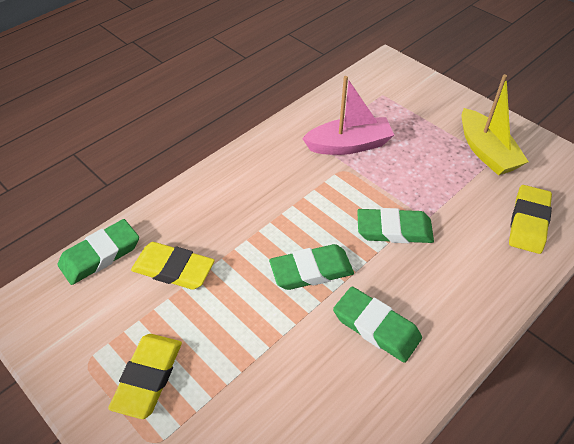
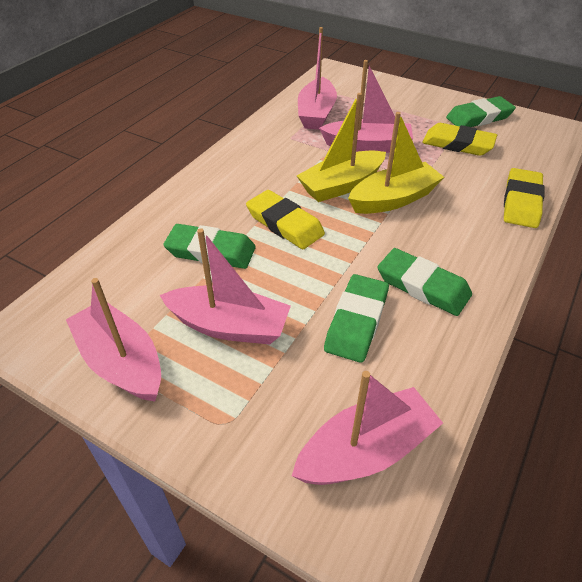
pink boat: [302,76,394,155] = 1 -> [66,278,161,402] [160,228,291,344] [292,371,443,485] [298,27,337,130] [319,60,413,153] = 5
yellow boat: [461,74,529,175] = 1 -> [297,93,386,202] [348,112,444,214] = 2

